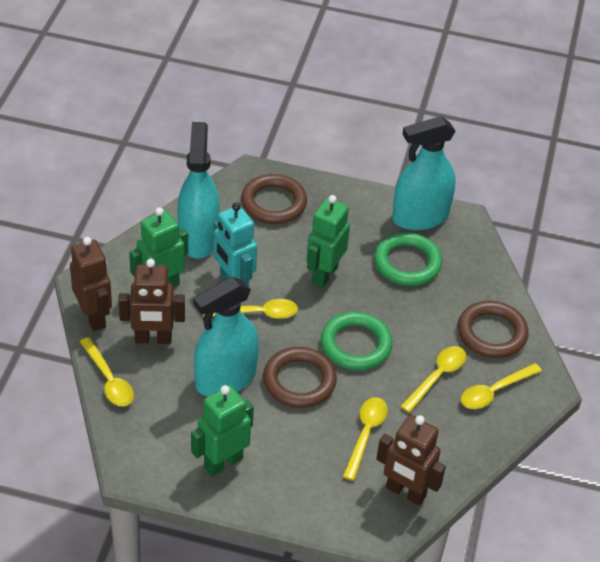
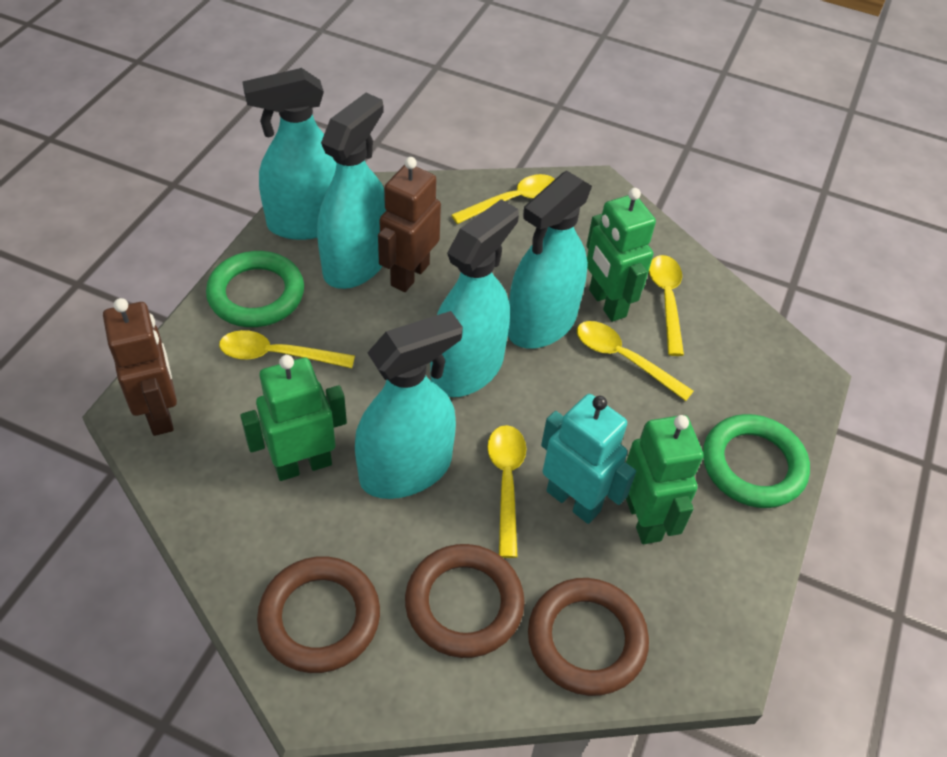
brown robot: [70,237,112,331] [118,259,185,344] [376,415,446,506] = 3 -> [103,298,177,436] [378,157,441,292] = 2
turquoise spray bottle: [177,122,220,259] [193,277,259,396] [392,116,456,230] = 3 -> [243,68,337,240] [317,93,386,289] [355,311,463,499] [430,199,519,397] [508,171,592,349] = 5

